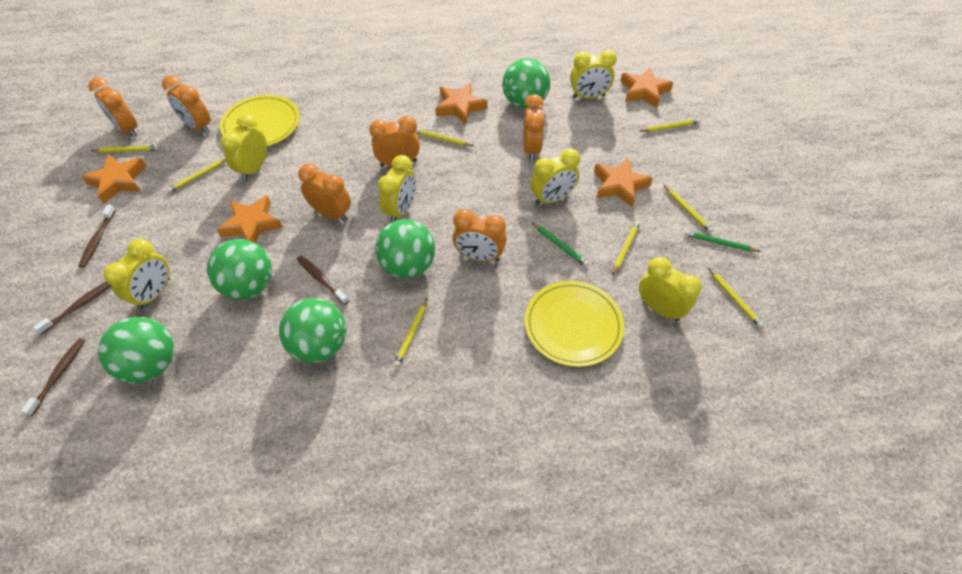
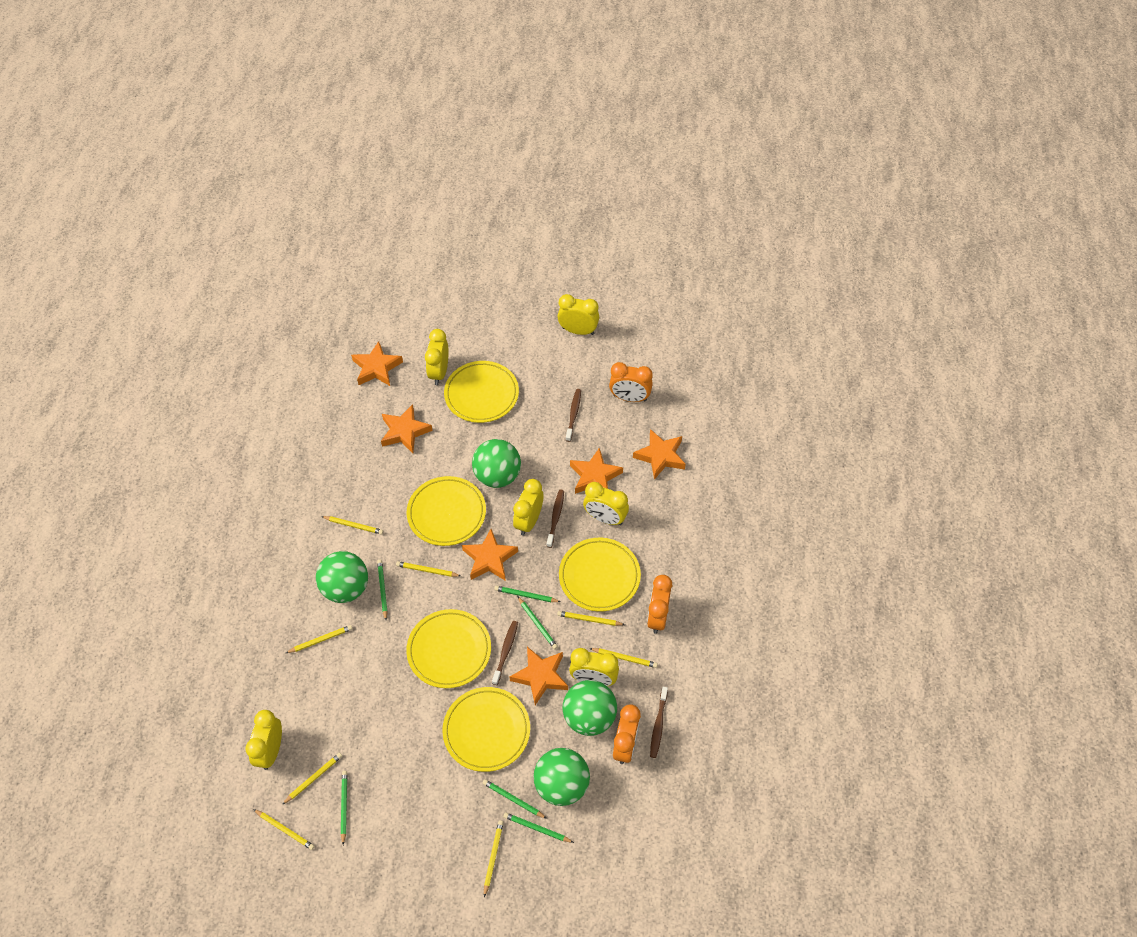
green ball: [98,317,174,383] [207,239,272,300] [279,298,346,363] [375,219,435,278] [502,58,550,109] = 5 -> [316,551,368,603] [472,439,521,488] [534,748,590,806] [562,680,617,736] = 4
green pencil: [532,223,589,267] [685,230,761,252] = 2 -> [341,771,347,845] [377,560,387,620] [483,779,547,819] [494,586,561,602] [503,812,574,843] [517,596,558,649] = 6
orange clock: [89,77,138,138] [162,75,211,134] [298,164,351,222] [369,116,420,167] [452,209,507,262] [523,94,545,161] = 6 -> [609,362,653,402] [613,704,641,764] [647,575,672,634] = 3
orange star: [81,154,146,204] [216,195,283,243] [435,83,488,125] [594,157,653,207] [620,67,673,108] = 5 -> [351,341,403,386] [381,404,433,453] [462,529,518,581] [510,647,568,705] [570,448,623,494] [633,429,686,480] = 6
yellow plate: [220,95,300,146] [525,281,624,367] = 2 -> [406,609,491,688] [407,476,486,546] [442,687,530,772] [444,361,519,423] [559,538,641,612] = 5

